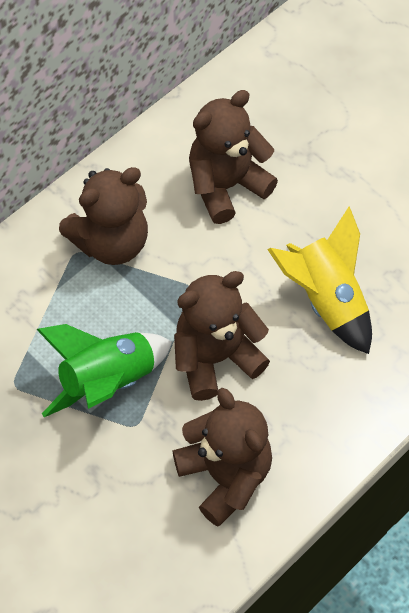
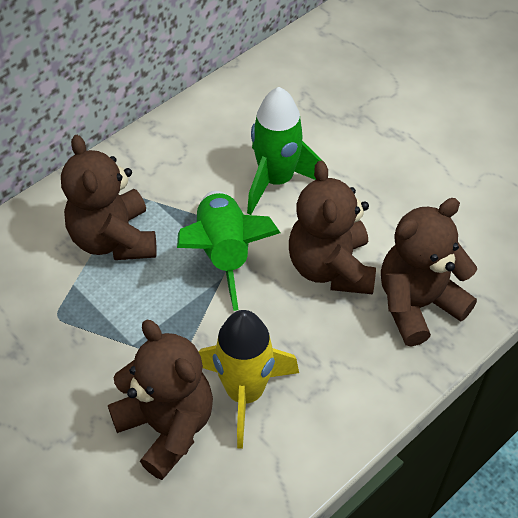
green rocket: [36,324,172,417] = 1 -> [177,191,281,311] [247,87,324,215] = 2

